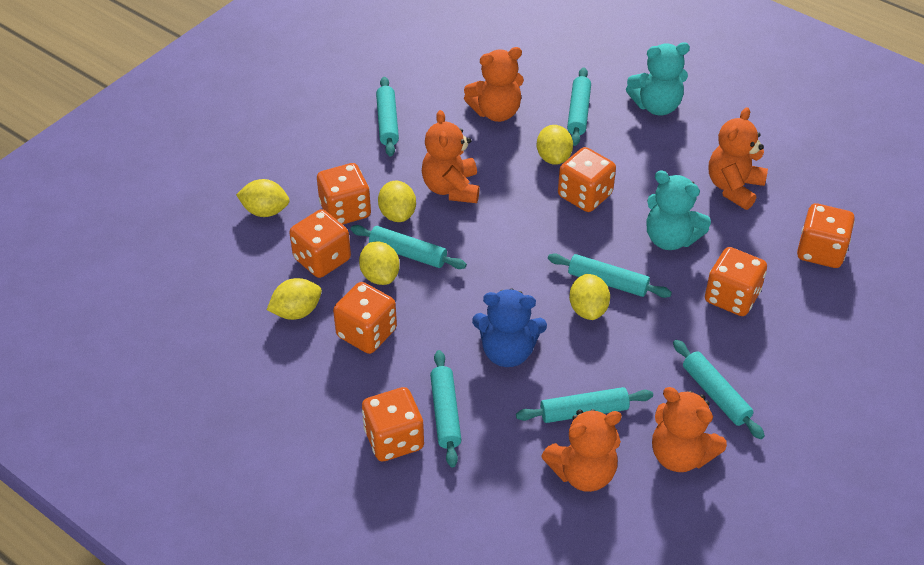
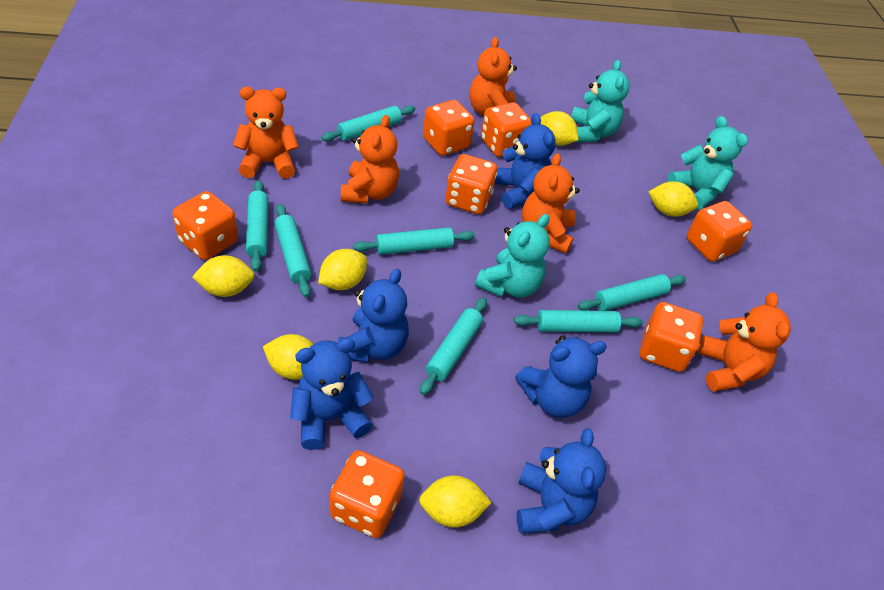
blue teddy bear: [472,289,547,367] = 1 -> [290,338,374,450] [338,269,409,363] [495,113,556,209] [515,335,607,418] [516,428,606,534] = 5
turquoise teddy bear: [626,42,690,116] [646,170,711,250] = 2 -> [475,214,550,297] [571,60,630,142] [668,116,748,210] = 3

